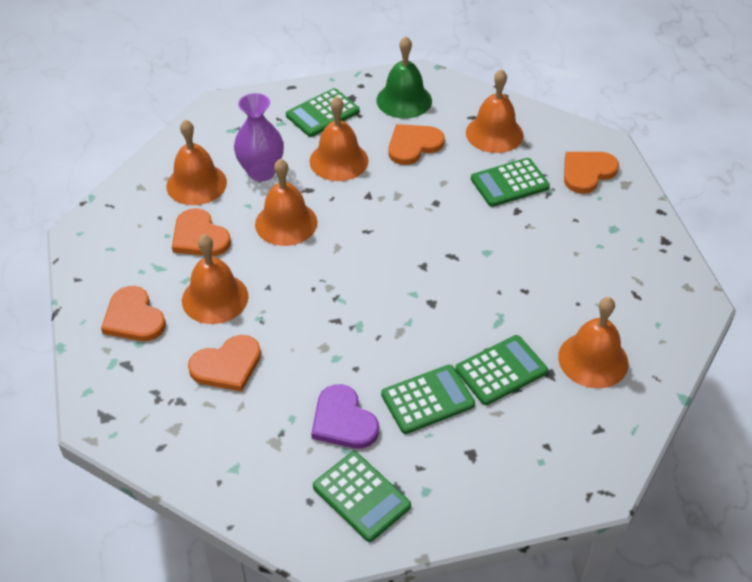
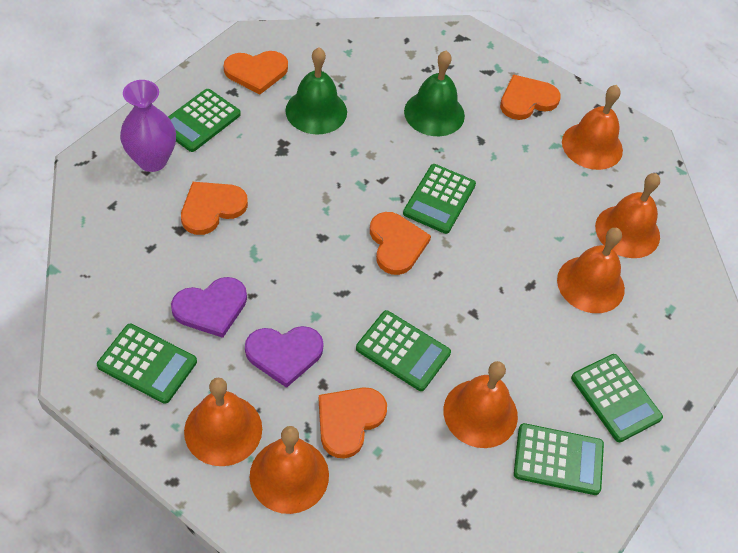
green bell: [377,36,432,119] = 1 -> [285,48,347,134] [404,51,465,136] = 2
green calculator: [286,88,360,137] [313,451,411,542] [381,365,475,434] [455,335,548,405] [471,158,550,207] = 5 -> [97,324,197,404] [168,89,241,152] [356,310,451,391] [403,164,476,234] [514,423,604,495] [571,354,663,442] = 6
purple heart: [311,384,379,449] = 1 -> [171,277,247,338] [245,326,324,388] = 2

